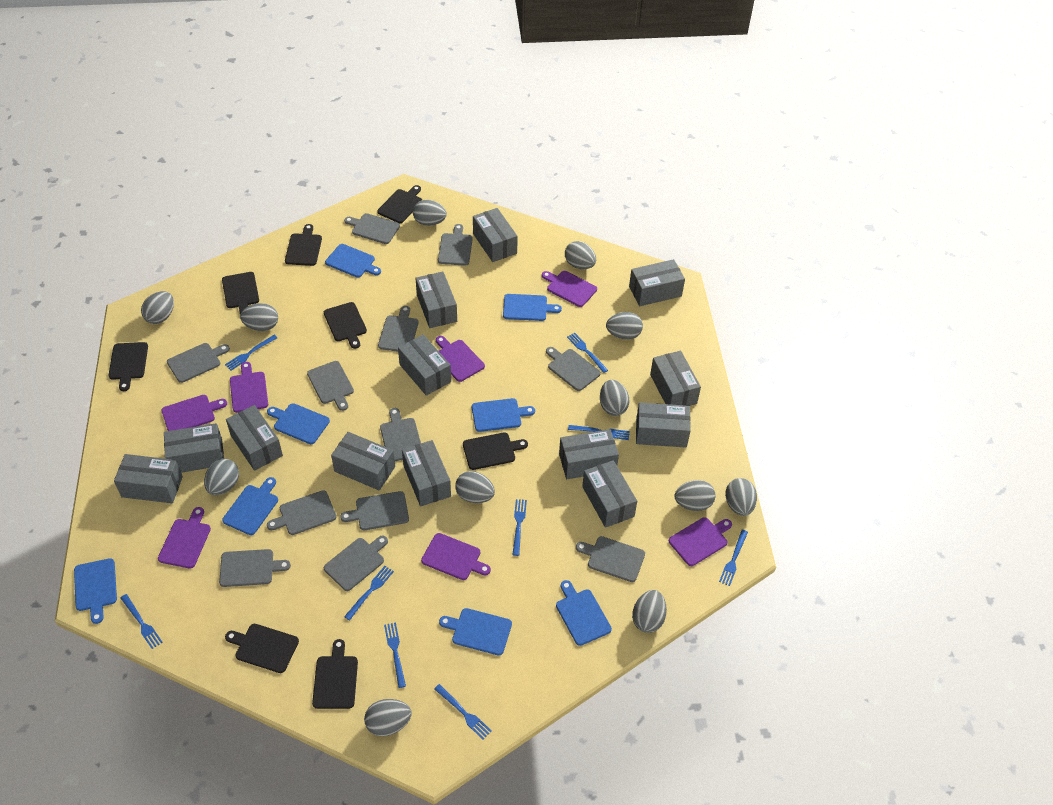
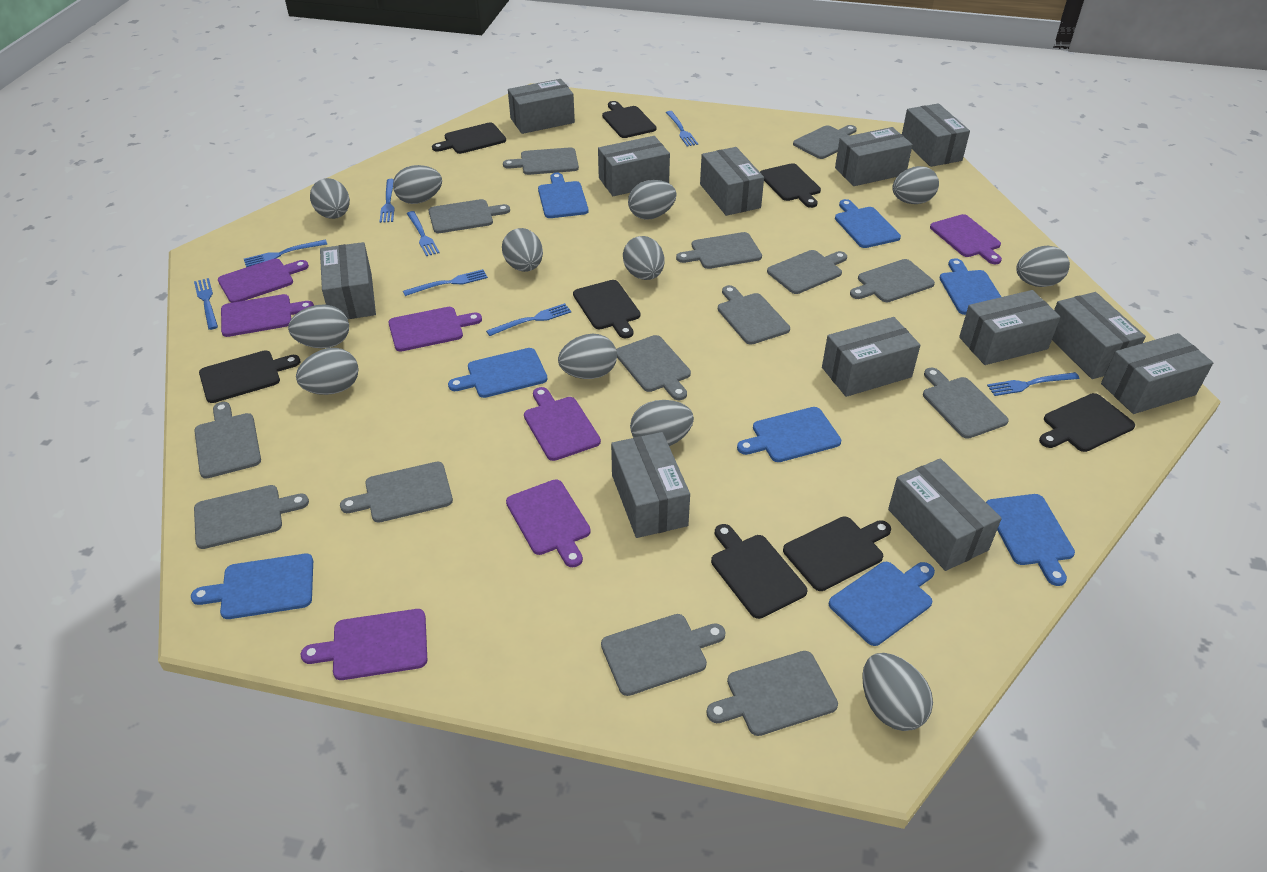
blue fork: [121,594,163,649] [225,335,277,370] [344,566,394,620] [384,622,406,688] [434,684,492,740] [512,499,527,556] [567,333,608,373] [568,425,630,440] [719,530,748,586] = 9 -> [194,278,218,330] [244,240,327,267] [380,179,395,223] [403,269,488,296] [407,211,440,256] [486,303,571,336] [666,111,698,147] [987,372,1080,396] = 8
grey box: [114,454,183,503] [164,423,224,473] [226,405,283,471] [331,432,395,491] [398,334,451,396] [402,440,451,507] [416,272,457,328] [473,208,518,262] [559,429,619,479] [582,460,637,528] [629,259,685,306] [636,402,691,447] [650,351,701,406] = 13 -> [320,242,376,319] [508,79,575,134] [598,136,670,196] [611,432,690,538] [700,147,764,216] [822,317,920,397] [835,127,913,186] [888,458,1002,571] [902,103,970,167] [959,290,1060,365] [1052,292,1146,379] [1101,333,1213,414] = 12
grey cutting board: [167,343,230,383] [219,549,291,587] [267,490,336,535] [307,361,354,411] [324,536,388,591] [340,491,409,530] [344,213,400,244] [378,306,419,352] [380,408,421,461] [438,224,473,266] [546,347,601,391] [576,536,645,582] = 12 -> [194,402,261,479] [194,485,309,549] [340,462,453,523] [428,199,510,233] [503,147,579,175] [601,614,726,696] [616,335,691,400] [676,232,762,269] [706,651,838,736] [718,285,790,345] [767,250,847,294] [793,125,857,159] [850,259,935,302] [923,367,1009,439] = 14

